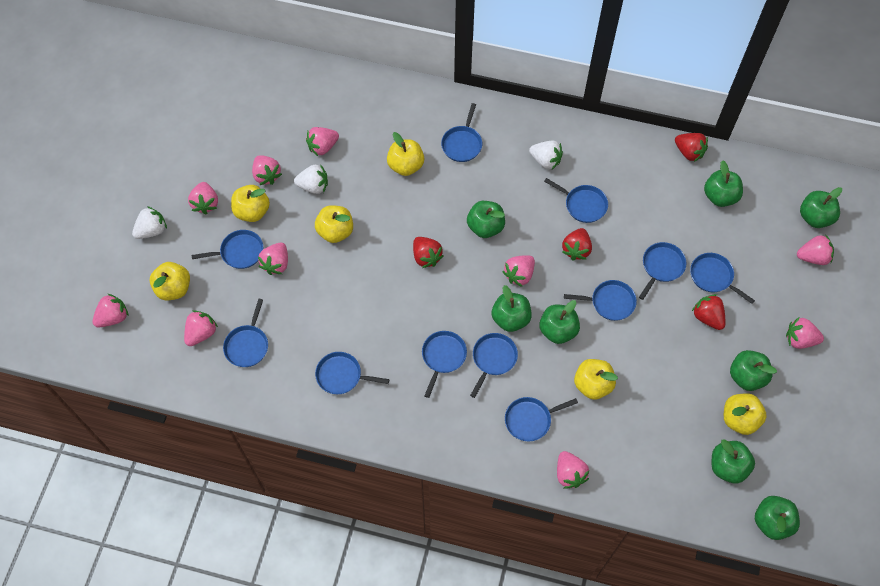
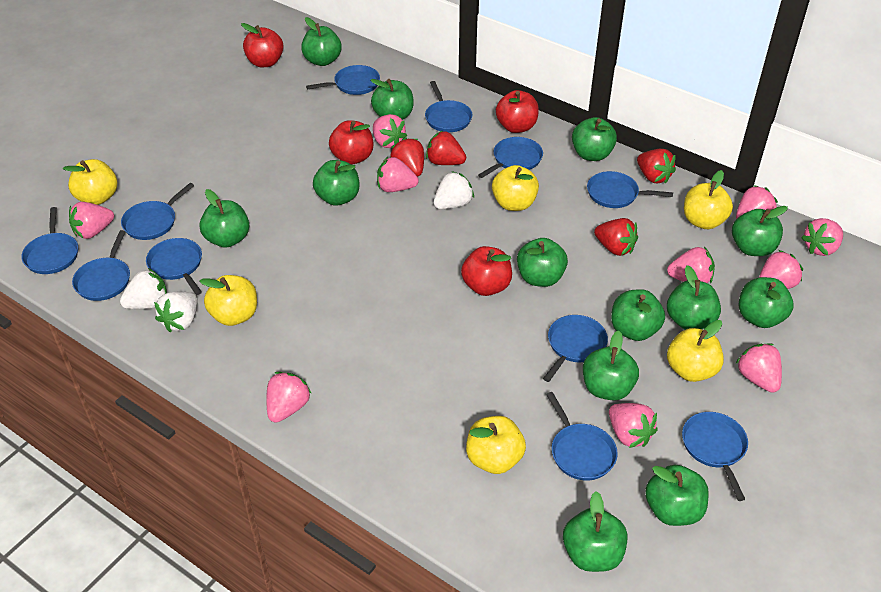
green apple: [467,201,505,238] [492,285,532,332] [539,300,580,344] [704,160,743,207] [712,439,755,483] [730,350,777,391] [755,496,800,540] [800,187,842,228] = 8 -> [199,189,249,248] [301,17,342,66] [313,160,359,206] [371,79,414,120] [517,238,568,287] [563,491,627,572] [572,117,617,161] [583,331,639,401] [611,289,665,341] [645,465,709,526] [667,265,721,330] [732,206,788,256] [739,277,794,328] = 13
red apple: none = 0 -> [241,23,284,67] [329,120,373,164] [461,246,512,296] [496,90,539,133] = 4

